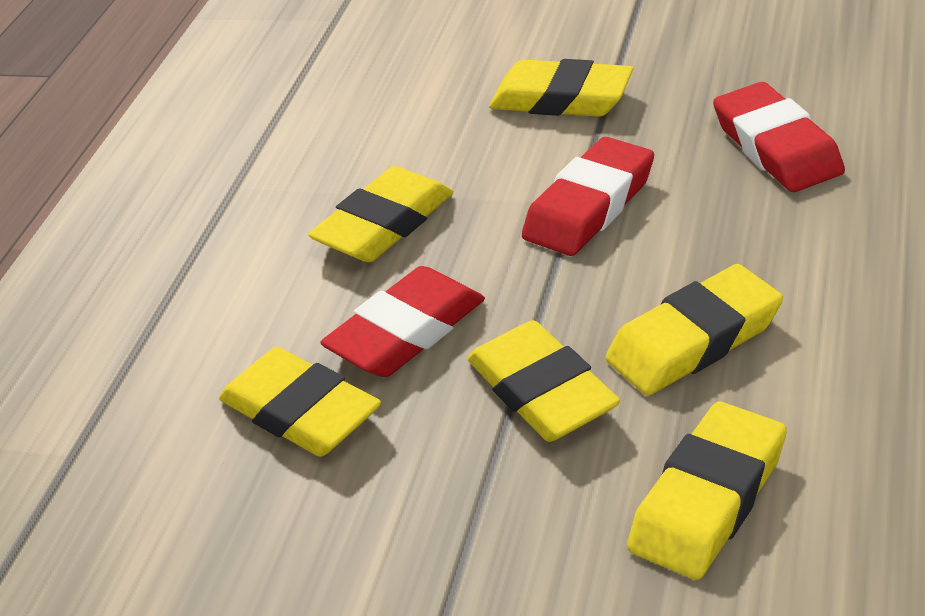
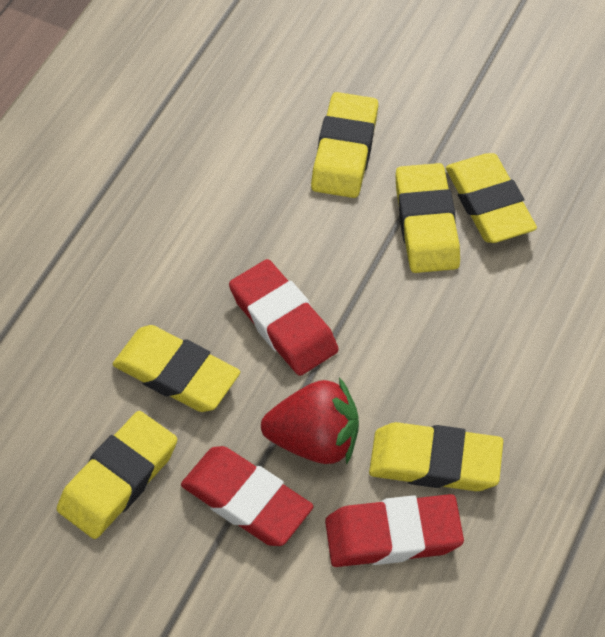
red strawberry: none = 0 -> [261,377,359,465] = 1

